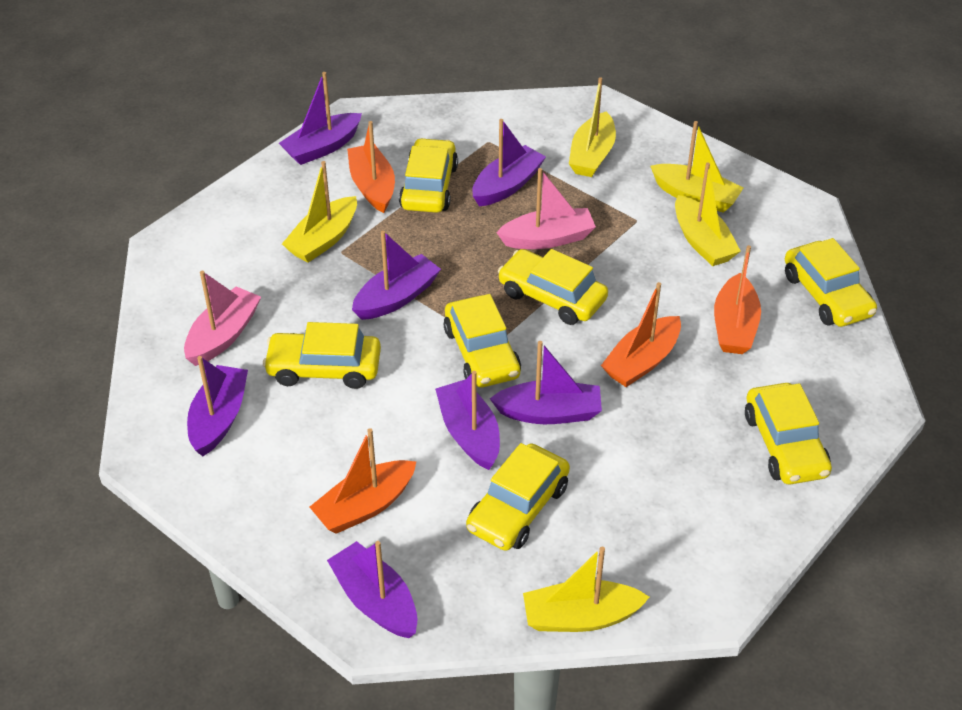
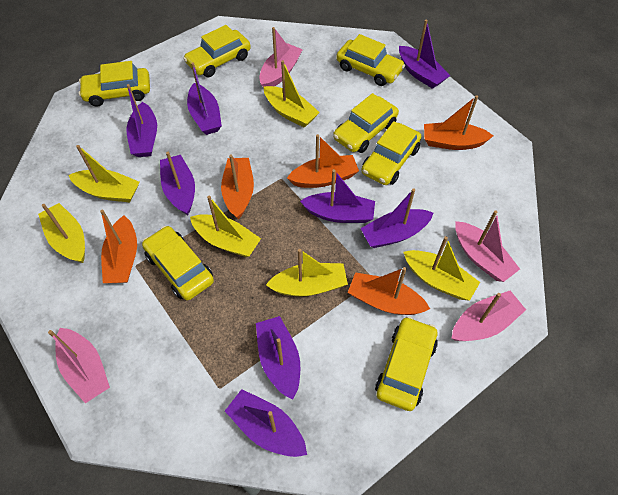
orange boat: [310,428,417,534] [347,121,395,213] [601,282,681,387] [714,245,761,354] = 4 -> [100,210,137,283] [221,154,254,219] [287,134,359,188] [348,267,430,315] [424,95,493,150] = 5
pink boat: [184,271,261,366] [496,168,596,249] = 2 -> [48,328,110,403] [259,27,303,88] [452,291,526,341] [455,210,520,282] = 4
purple boat: [187,356,248,456] [279,72,362,165] [327,541,418,638] [352,230,441,320] [435,371,500,470] [472,119,546,207] [490,341,602,424] = 7 -> [127,84,157,157] [160,152,195,215] [187,62,222,135] [225,389,307,457] [256,316,300,400] [300,169,375,223] [360,188,433,248] [399,20,450,89] = 8
yellow boat: [282,161,357,263] [523,547,650,632] [569,77,616,177] [650,121,743,213] [675,162,741,266] = 5 -> [38,203,85,263] [68,145,140,202] [190,195,261,257] [264,60,320,128] [266,249,348,297] [403,236,480,301] = 6

